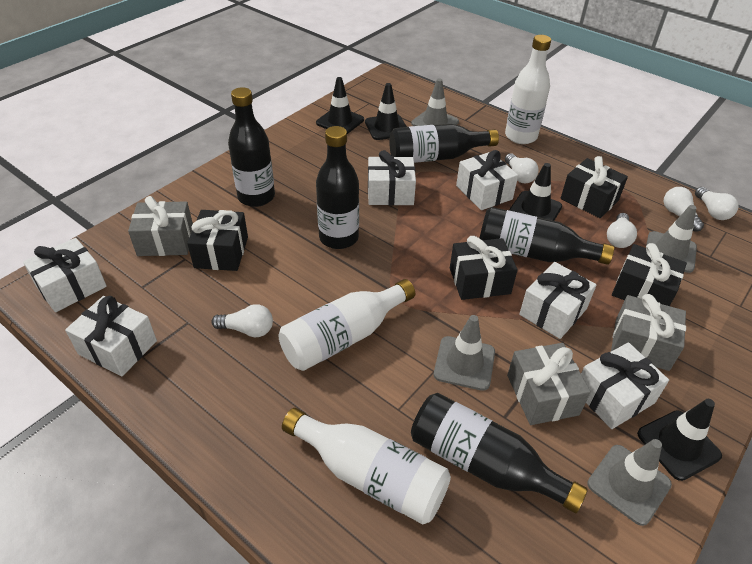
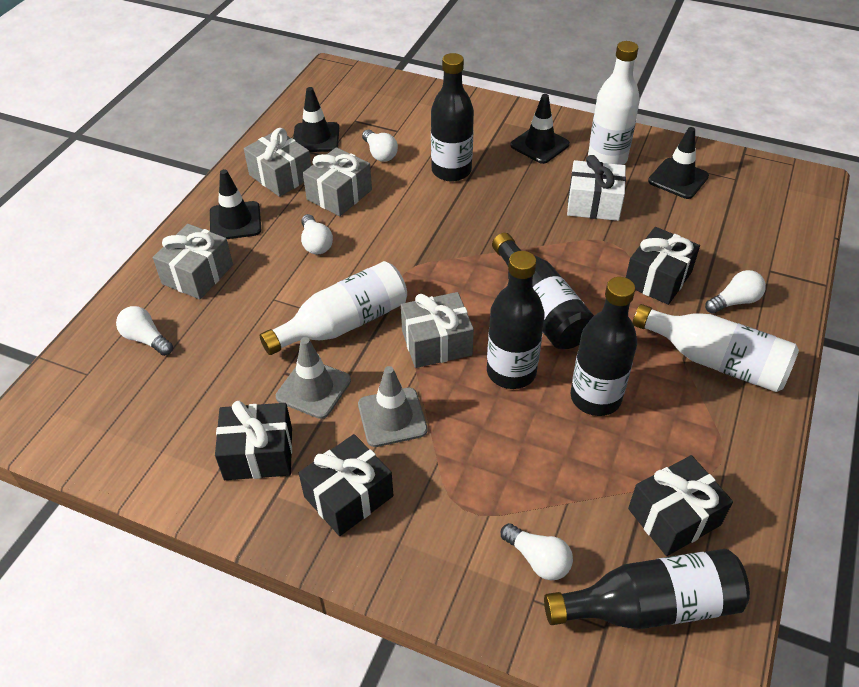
grey gift: [128,196,193,256] [507,343,591,425] [611,294,686,371] = 3 -> [153,224,233,299] [244,128,311,197] [303,147,372,216] [401,292,474,368] = 4
grey traffic cone: [411,78,459,126] [434,315,495,391] [587,439,672,526] [646,205,697,273] = 4 -> [276,337,351,419] [358,366,428,447] = 2
white gift: [23,238,107,312] [65,296,157,376] [368,150,416,205] [456,150,518,210] [519,262,597,339] [581,342,669,429] = 6 -> [567,155,626,221] = 1

